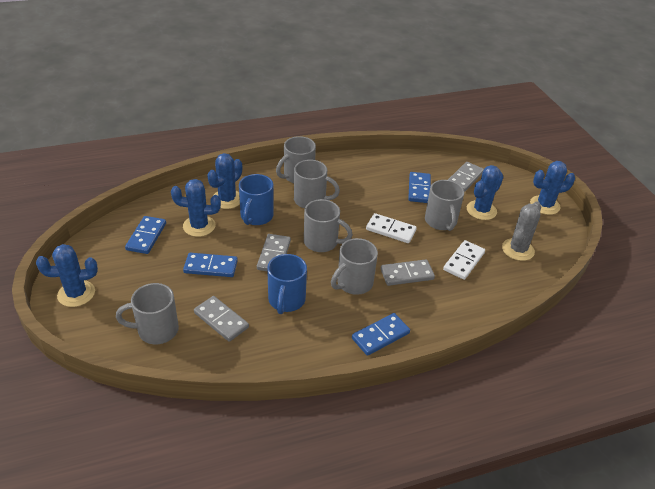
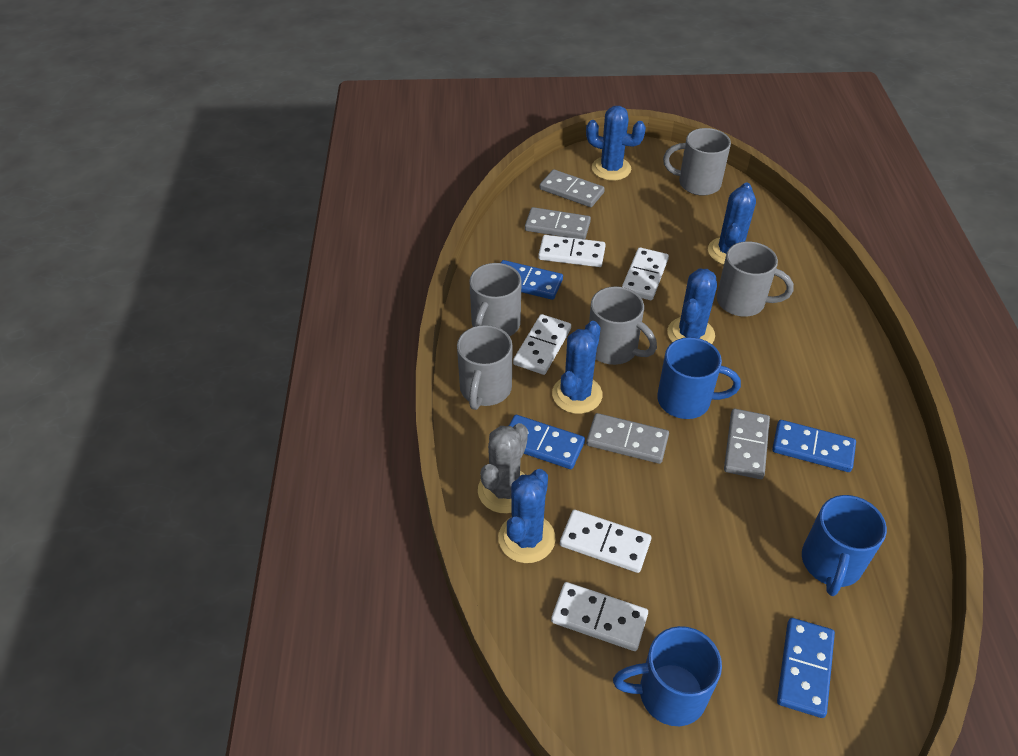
blue mug: [239,174,274,225] [267,254,307,314] = 2 -> [613,626,722,726] [657,337,741,419] [802,495,887,596] = 3
grey mug: [116,283,179,344] [276,136,316,183] [294,160,340,208] [304,199,353,252] [331,238,378,295] [425,180,464,231] = 6 -> [457,325,513,410] [469,263,522,336] [589,286,657,365] [663,128,731,196] [717,241,794,317] = 5
white domino: [366,213,417,243] [443,240,485,280] = 2 -> [513,314,571,375] [538,235,606,267] [551,582,648,651] [560,510,651,573] [622,247,669,300] = 5

